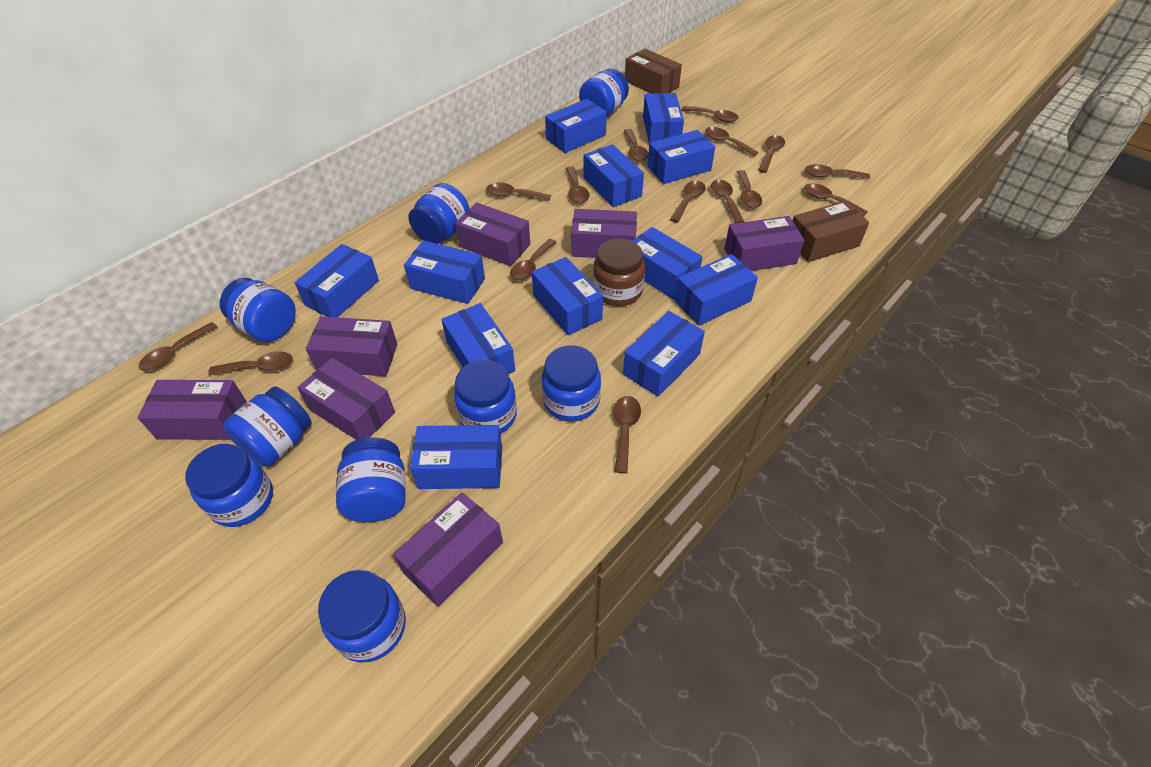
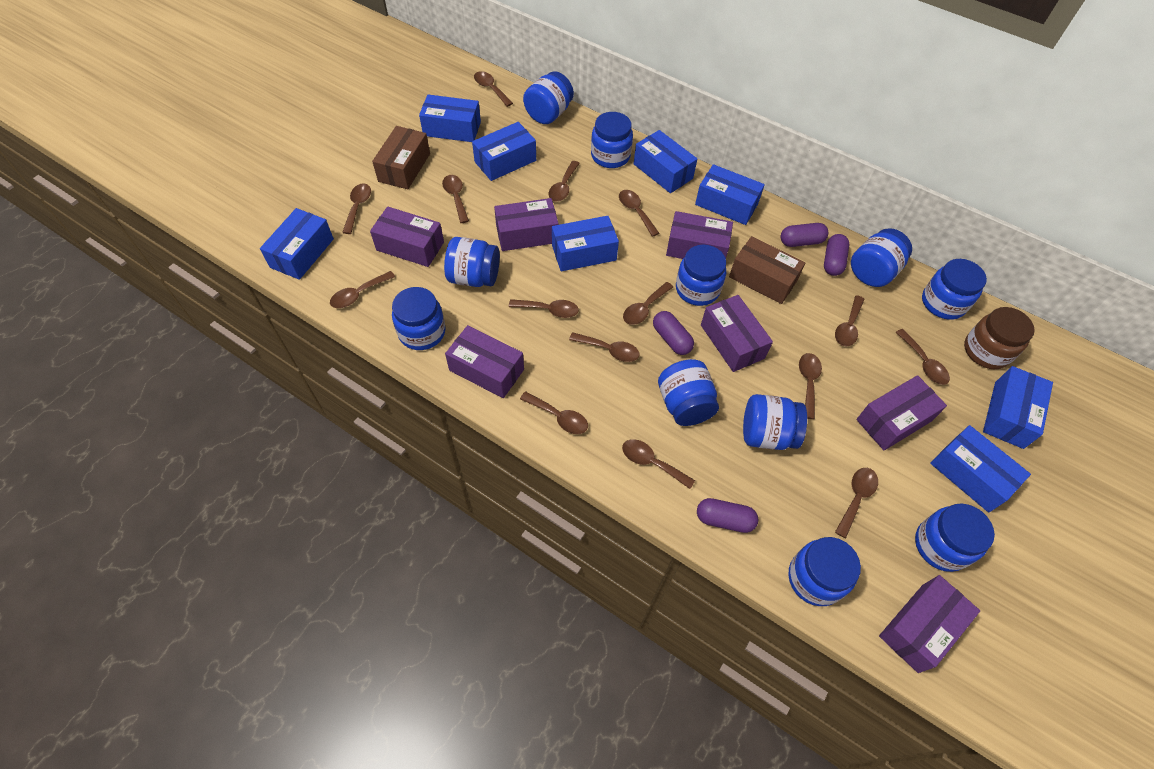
blue box: [294,244,379,317] [404,240,485,304] [410,425,502,489] [441,303,515,374] [532,257,603,335] [545,99,607,153] [584,144,644,207] [623,311,705,397] [633,227,703,300] [643,93,684,143] [647,130,715,184] [675,254,758,326] = 12 -> [260,208,334,280] [419,95,481,142] [472,122,536,181] [552,216,619,271] [634,130,697,193] [695,164,765,225] [930,425,1031,513] [983,366,1053,449] = 8
blue jar: [185,444,273,527] [220,278,296,342] [223,386,312,467] [318,570,406,662] [336,437,406,522] [408,183,470,244] [454,360,517,434] [542,345,601,422] [579,69,629,117] = 9 -> [392,287,446,350] [444,237,500,287] [523,71,574,124] [591,112,633,168] [658,359,719,426] [676,245,726,306] [743,394,807,450] [788,537,861,606] [851,228,912,287] [915,503,995,572] [922,259,987,320] = 11
purple capsule: none = 0 -> [653,311,694,355] [697,498,758,533] [781,223,828,247] [824,234,849,276] = 4

